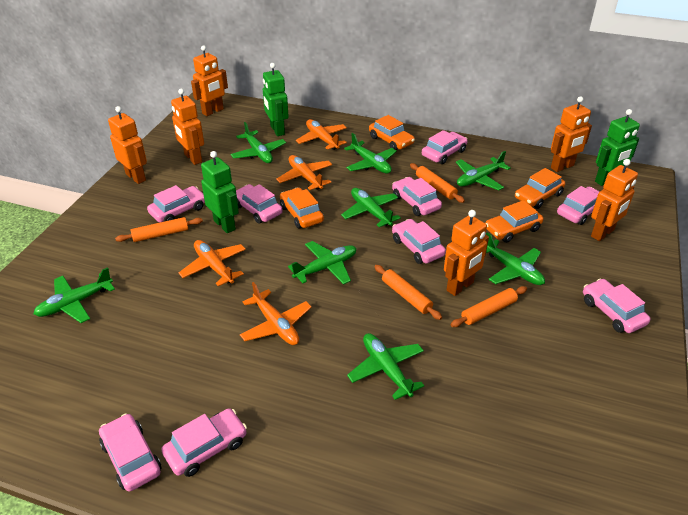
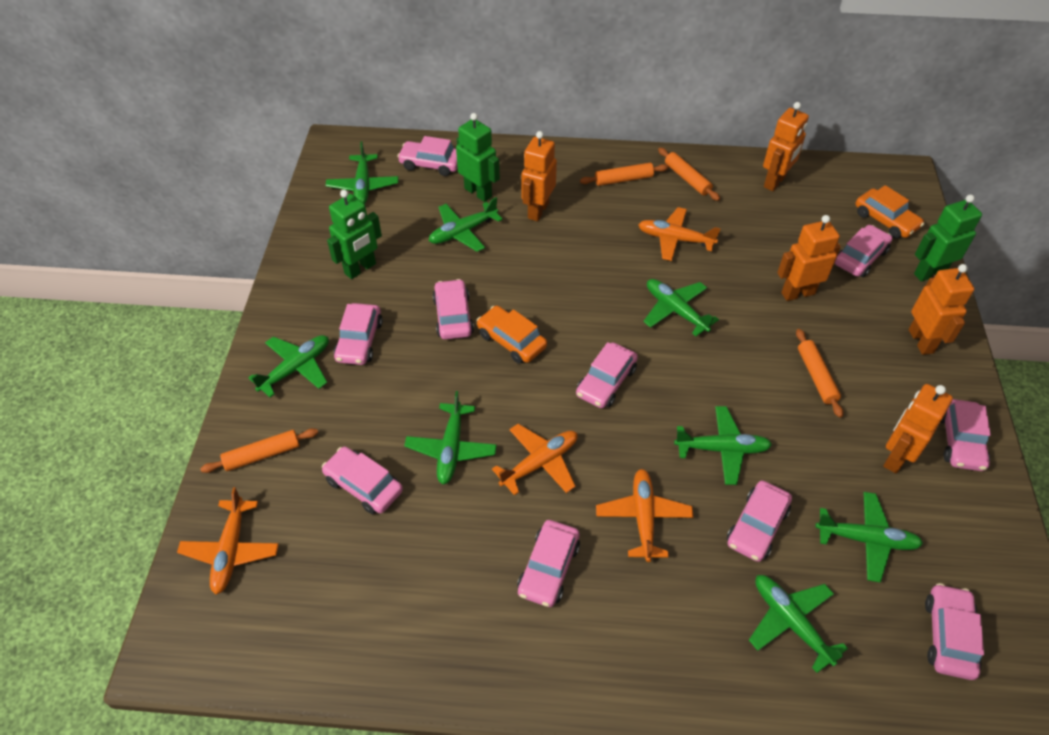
orange car: [280,188,324,228] [369,115,415,150] [485,200,543,243] [515,168,565,209] = 4 -> [477,306,547,364] [855,185,924,239] = 2
orange robot: [108,106,147,184] [171,89,204,165] [191,45,228,116] [444,210,489,296] [551,96,592,172] [591,159,638,241] = 6 -> [521,131,557,221] [763,102,809,191] [777,215,841,301] [883,384,953,473] [909,264,974,355] = 5
pink car: [99,413,161,492] [147,185,205,222] [161,408,247,477] [236,184,283,223] [392,177,442,216] [392,219,446,264] [422,130,468,164] [557,186,600,225] [583,279,651,333] = 9 -> [322,446,403,514] [334,303,383,365] [397,136,458,176] [433,279,474,339] [517,520,580,607] [576,342,638,408] [727,481,792,562] [835,225,892,277] [925,583,984,680] [941,399,991,471] = 10

